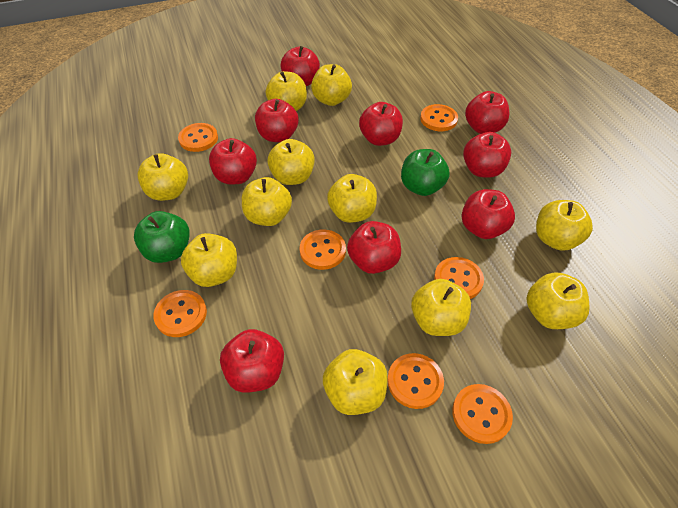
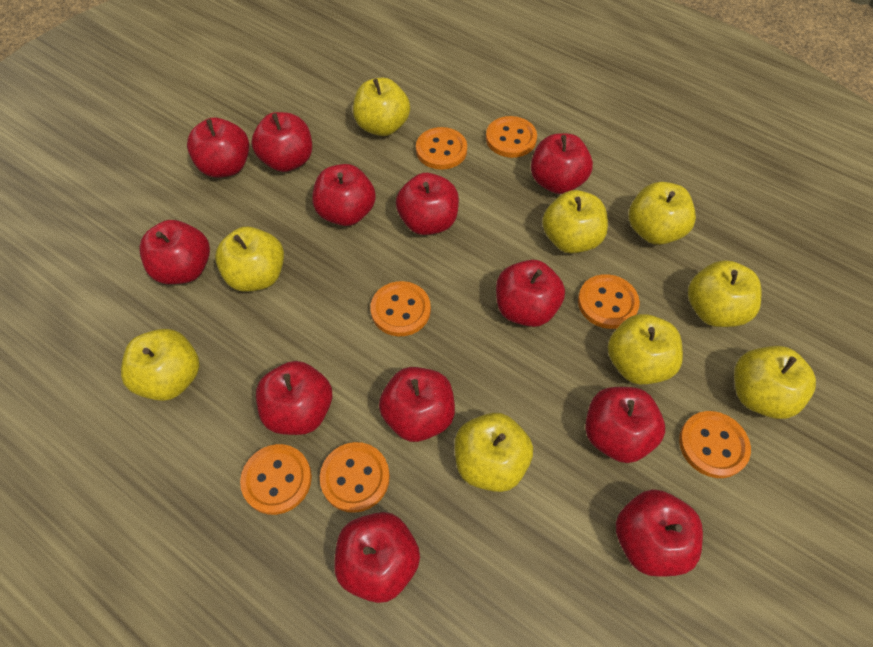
green apple: [134,211,190,263] [401,149,450,196] = 2 -> none = 0
red apple: [209,138,257,184] [220,329,284,393] [255,99,299,142] [281,46,320,86] [347,221,401,274] [359,102,403,146] [462,189,515,239] [463,132,511,178] [465,91,509,134] = 9 -> [139,220,210,284] [187,118,249,178] [252,112,312,172] [256,361,332,435] [312,164,376,226] [334,512,420,603] [379,367,455,442] [396,173,459,235] [496,260,565,327] [531,133,593,194] [585,387,665,463] [616,489,703,577] = 12
yellow apple: [138,153,188,201] [181,233,237,287] [242,177,292,226] [266,71,307,111] [267,139,315,185] [311,64,352,106] [323,349,388,415] [327,174,377,223] [411,279,471,336] [526,272,589,329] [536,200,593,251] = 11 -> [121,329,200,401] [215,227,284,292] [353,77,410,136] [455,413,533,492] [542,190,608,253] [608,314,683,385] [629,182,696,245] [688,260,761,327] [734,346,816,419] = 9

